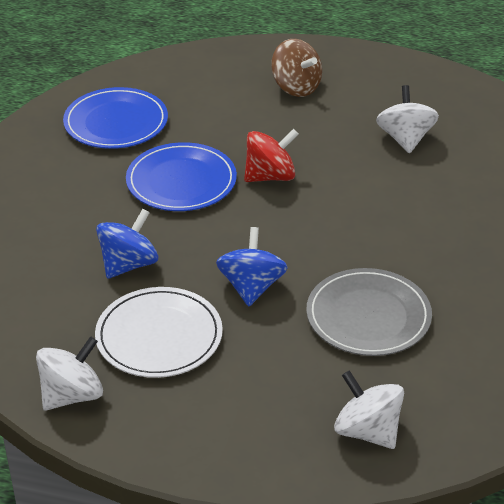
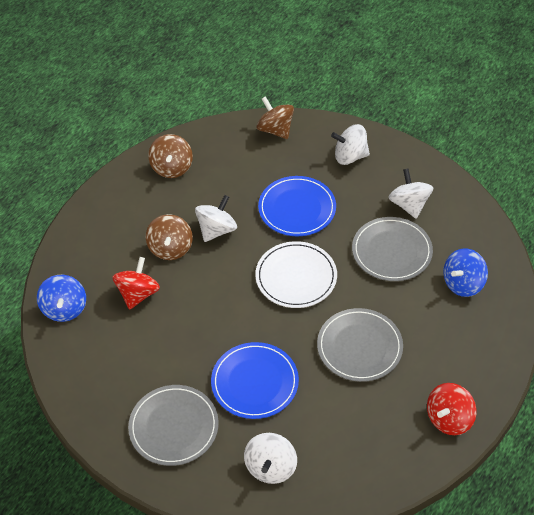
brown spinning top: [271,39,322,97] = 1 -> [146,214,193,260] [148,134,193,178] [256,96,294,139] = 3
grey plate: [306,268,432,356] = 1 -> [128,385,219,466] [317,308,403,382] [352,217,433,281] = 3
red spinning top: [244,129,299,182] = 1 -> [112,257,160,310] [427,383,476,435] = 2
white spinning top: [36,336,103,411] [334,370,404,449] [376,85,439,154] = 3 -> [195,195,237,242] [244,433,297,484] [331,124,370,165] [388,169,433,219] = 4

